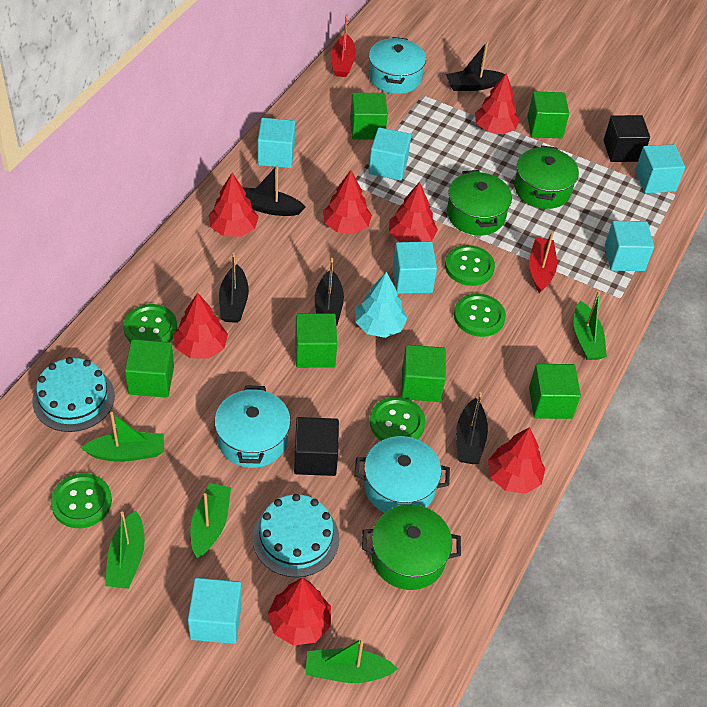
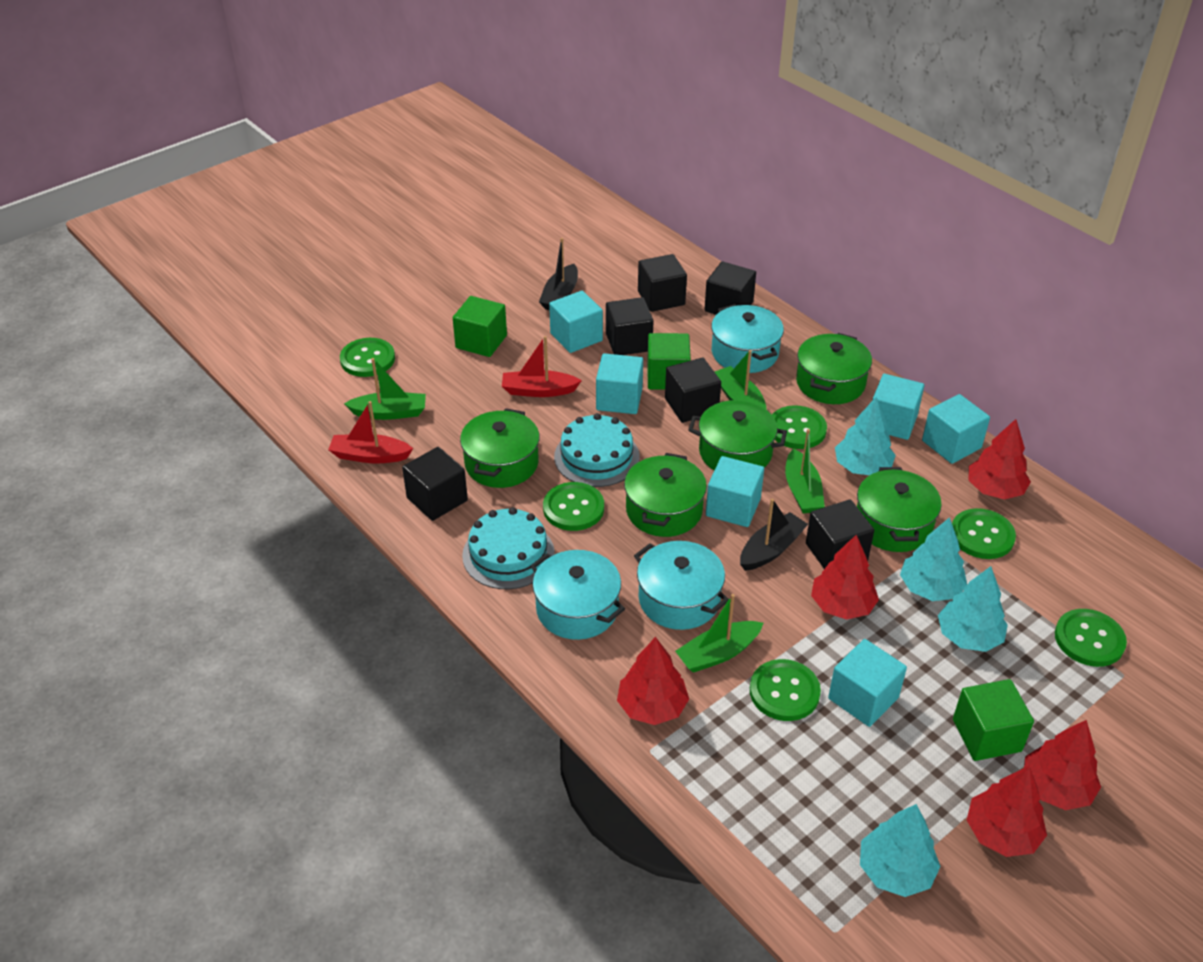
black boat: [219,252,249,323] [242,165,306,216] [315,258,344,326] [446,41,505,91] [456,392,488,464] = 5 -> [539,238,578,310] [740,499,808,571] = 2
black cube: [294,417,339,476] [604,115,650,162] = 2 -> [402,447,468,521] [606,297,654,355] [638,254,687,312] [665,358,721,423] [704,261,756,315] [806,500,874,569] = 6
green boat: [81,412,164,462] [105,510,145,589] [190,483,231,558] [306,638,398,683] [574,291,607,360] = 5 -> [344,358,426,420] [675,594,763,673] [715,350,767,410] [785,429,825,513] = 4
green button: [51,473,112,528] [123,304,177,343] [370,397,425,441] [445,245,495,286] [454,293,506,337] = 5 -> [340,338,395,377] [543,482,604,531] [750,659,821,721] [772,405,827,449] [952,508,1016,559] [1055,609,1127,667] = 6
green cube: [125,339,174,398] [295,313,337,368] [350,93,388,139] [401,345,446,402] [527,91,569,138] [529,364,581,419] = 6 -> [453,296,507,357] [647,333,691,390] [953,679,1034,761] = 3
green pot: [362,505,461,590] [447,170,512,235] [514,145,579,209] = 3 -> [460,408,540,488] [624,453,707,537] [688,400,787,471] [796,333,872,404] [857,467,942,552] = 5
red tree: [173,292,228,358] [209,173,259,237] [267,578,331,646] [323,170,372,234] [389,182,438,242] [475,73,520,134] [488,427,545,494] = 7 -> [617,637,689,725] [811,535,879,620] [967,766,1047,857] [969,419,1031,500] [1024,720,1101,810] = 5
turquoise tree: [355,272,408,338] = 1 -> [835,397,896,475] [860,804,941,897] [900,517,967,601] [938,566,1008,652] = 4

